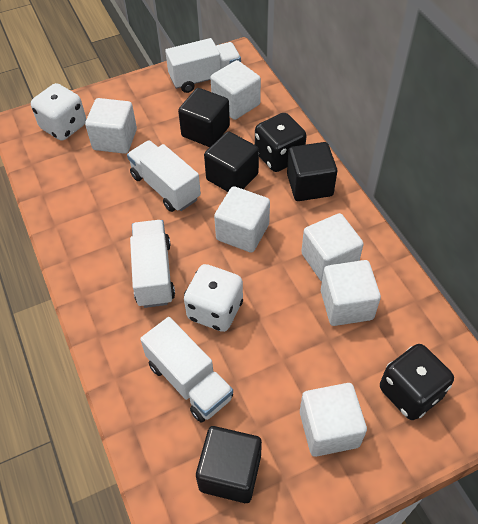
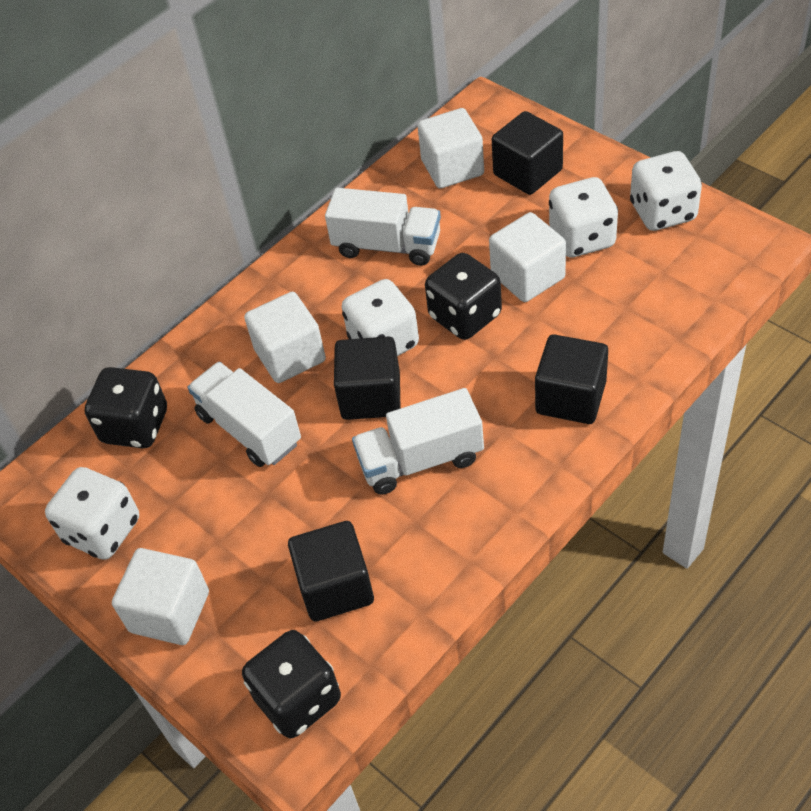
black dice: [255,113,307,172] [380,344,454,420] = 2 -> [85,367,167,448] [242,630,341,738] [425,253,502,340] = 3
white cube: [85,98,137,154] [210,60,261,120] [214,186,270,253] [300,383,367,457] [301,213,364,282] [321,260,381,326] = 6 -> [112,548,209,645] [244,292,326,383] [417,108,484,188] [489,212,566,302] = 4
white dice: [31,83,86,141] [184,264,243,332] = 2 -> [45,467,139,560] [342,279,419,356] [549,177,618,258] [630,151,702,231] = 4
white truck: [127,140,201,212] [130,220,175,308] [140,317,233,423] [165,38,241,93] = 4 -> [188,362,301,467] [325,188,441,266] [352,388,484,494] = 3

